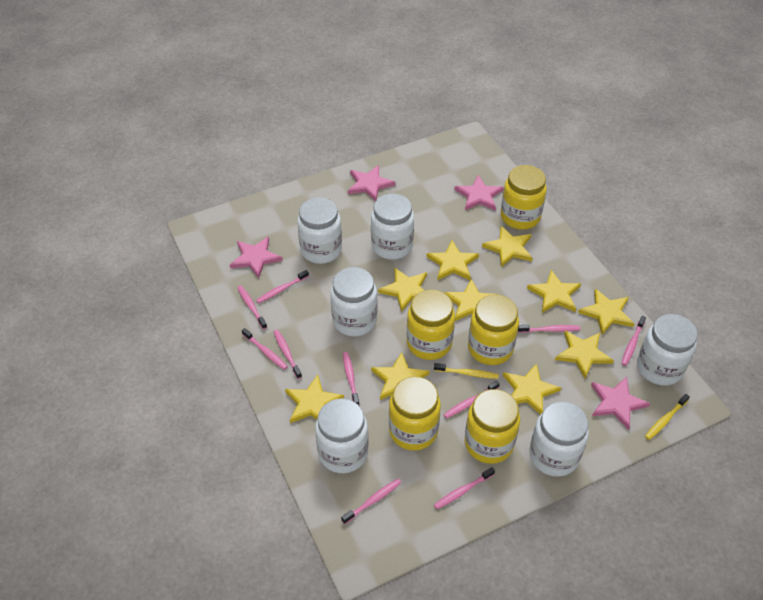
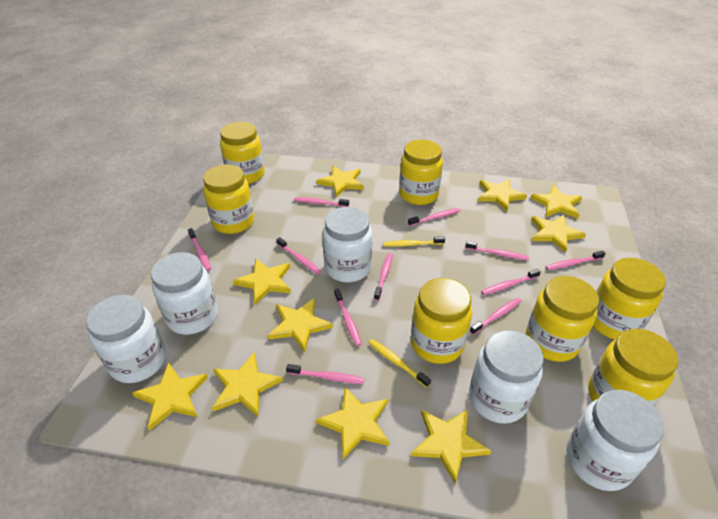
pink star: [230,237,283,278] [348,165,395,201] [454,175,504,211] [591,377,650,430] = 4 -> none = 0
pink toothbrush: [237,286,267,329] [242,328,288,370] [256,270,309,304] [274,330,302,379] [341,479,401,524] [343,352,359,405] [434,467,495,509] [443,381,500,419] [518,325,580,333] [621,316,646,366] = 10 -> [188,228,212,271] [276,237,321,274] [286,364,364,384] [294,197,349,207] [334,289,362,346] [374,253,393,301] [408,208,460,226] [465,241,529,261] [470,298,521,335] [481,269,541,295] [545,251,606,270] = 11
white jar: [297,197,342,264] [315,398,369,473] [330,267,377,337] [371,194,414,260] [529,401,589,477] [637,314,698,386] = 6 -> [86,295,166,383] [151,252,218,335] [323,207,372,282] [469,330,544,424] [567,390,664,491] = 5
yellow jar: [389,376,441,451] [407,289,455,360] [465,389,520,464] [468,295,519,365] [501,165,547,230] = 5 -> [203,165,254,234] [220,122,265,184] [399,140,443,205] [411,278,472,364] [526,276,599,362] [588,329,678,407] [593,258,666,340] = 7

